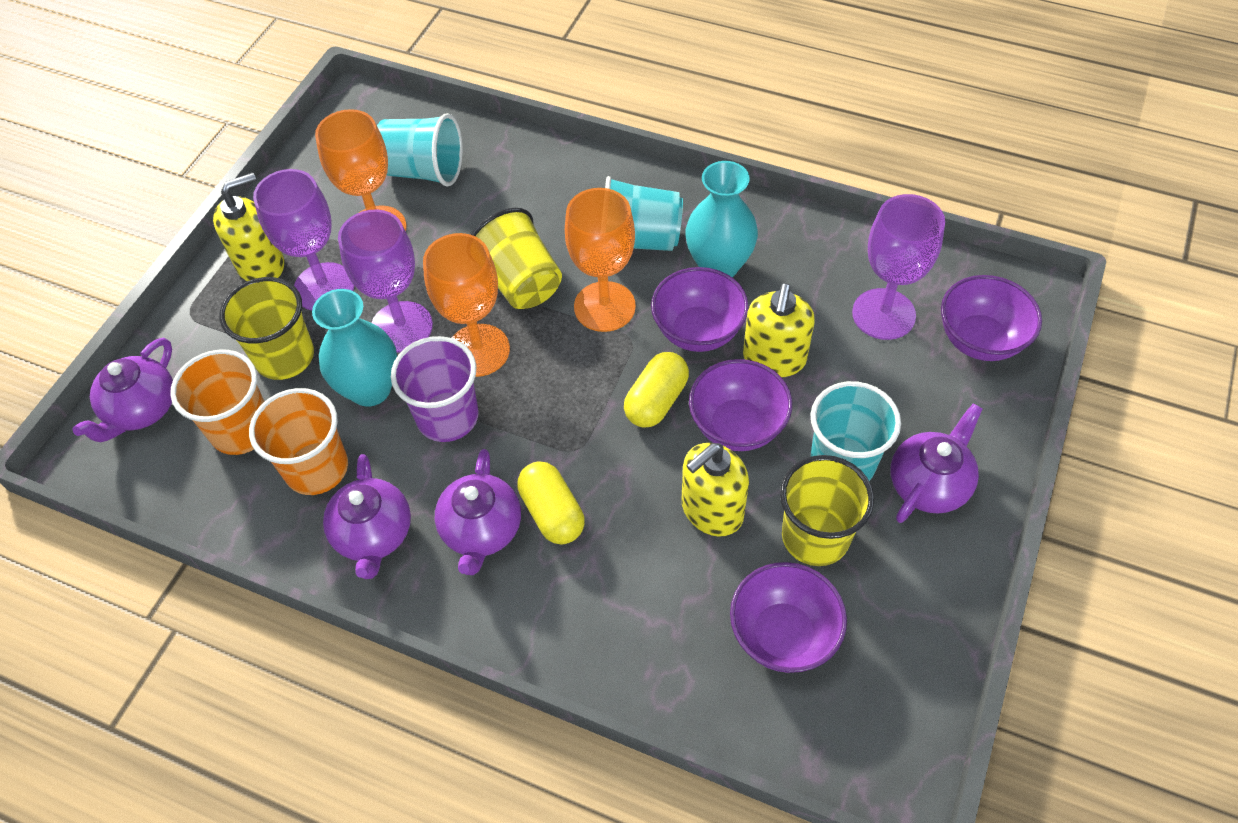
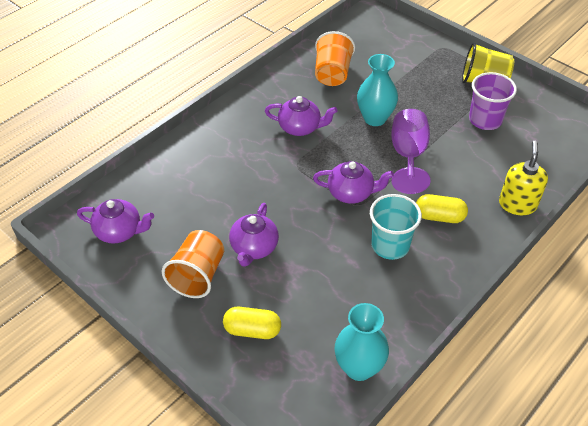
orange goblet: [315,109,407,231] [423,233,510,377] [565,188,636,332] = 3 -> none = 0
purple bowl: [651,267,749,352] [689,359,792,451] [730,562,847,673] [941,275,1042,361] = 4 -> none = 0
purple goblet: [253,169,354,310] [338,210,433,353] [852,194,945,340] = 3 -> [391,109,431,194] = 1
turquoise cup: [377,113,463,187] [605,176,683,251] [810,381,901,481] = 3 -> [370,194,422,260] = 1
yellow cup: [220,277,314,380] [471,208,562,309] [780,455,874,566] = 3 -> [462,42,514,83] = 1
yellow soap dispenser: [213,173,284,281] [682,443,749,536] [743,283,815,377] = 3 -> [499,141,548,215] = 1

